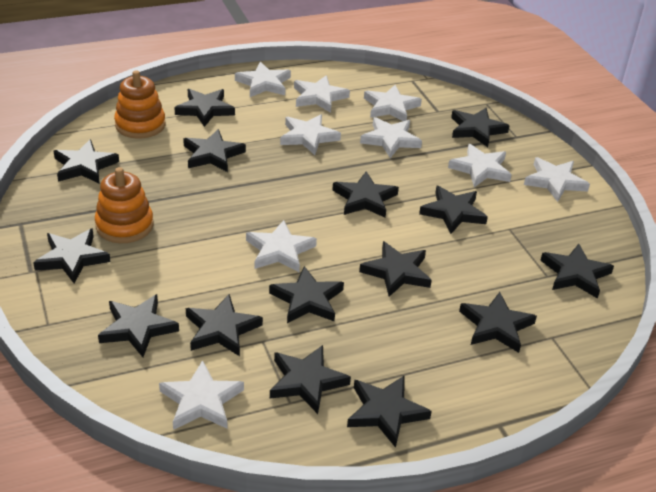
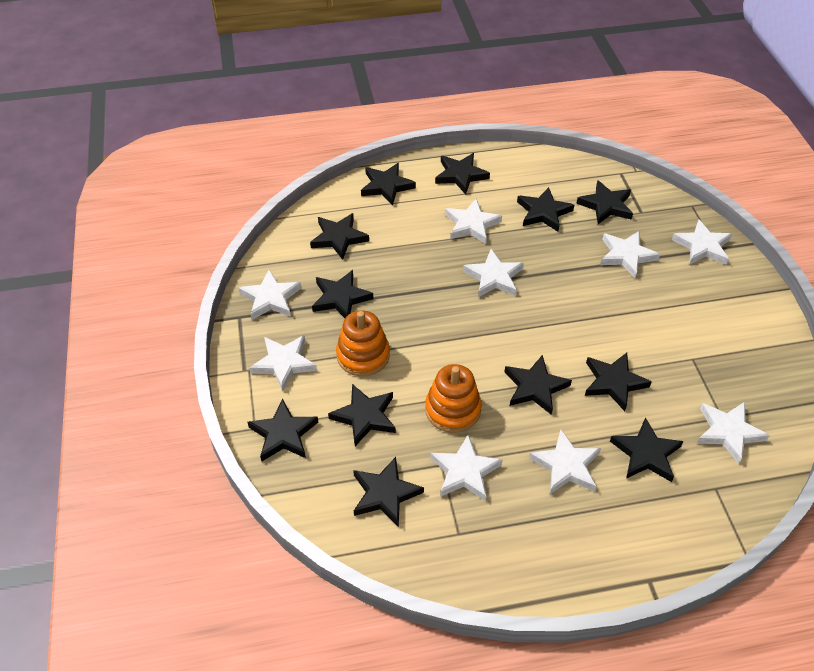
black star: [33,228,110,283] [54,139,119,183] [98,294,179,357] [174,89,235,127] [183,129,246,172] [186,294,263,356] [269,266,344,323] [270,345,351,414] [332,172,399,218] [347,376,432,448] [359,241,432,297] [419,186,488,234] [451,108,510,147] [459,292,537,353] [540,244,614,299] = 15 -> [248,399,318,462] [310,213,369,260] [312,270,373,318] [328,384,396,446] [353,457,424,527] [361,163,416,206] [435,153,490,195] [505,355,572,415] [517,187,574,232] [576,180,633,224] [585,353,652,411] [610,417,684,482] = 12

